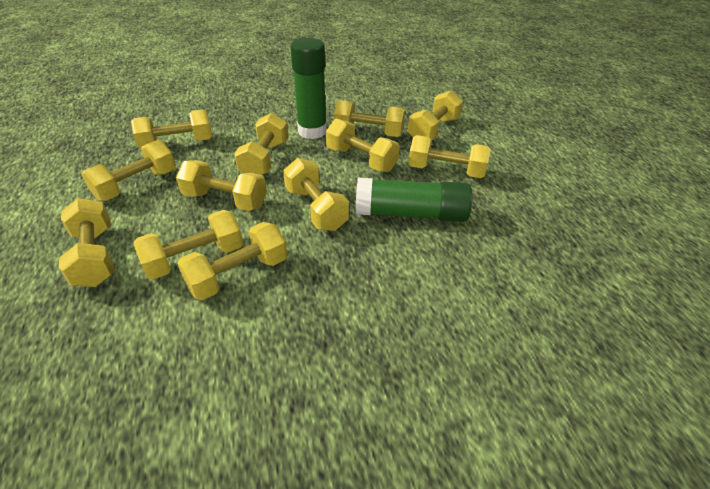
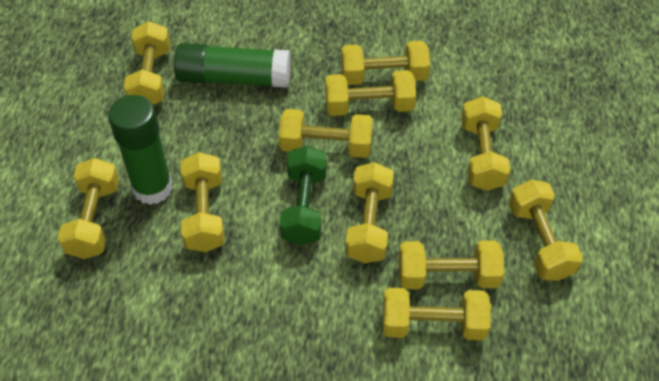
green dumbbell: none = 0 -> [280,146,327,245] = 1
yellow dumbbell: [59,198,114,287] [81,139,176,201] [131,109,212,148] [133,210,243,280] [176,160,267,211] [177,222,287,300] [234,113,288,175] [283,158,349,231] [326,118,400,172] [334,100,405,137] [408,91,463,140] [408,135,491,178] = 12 -> [58,158,119,259] [124,21,170,105] [181,152,225,252] [279,109,373,158] [325,70,416,116] [341,41,430,85] [346,162,394,263] [383,288,491,340] [399,240,504,289] [461,96,510,191] [509,179,583,281] = 11

